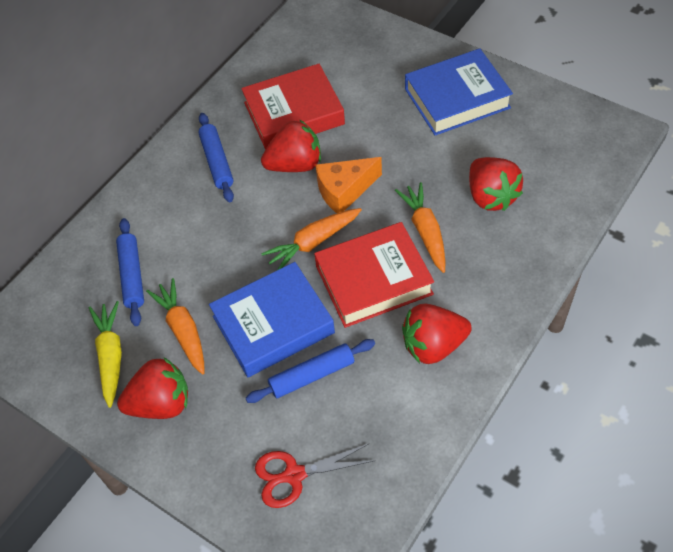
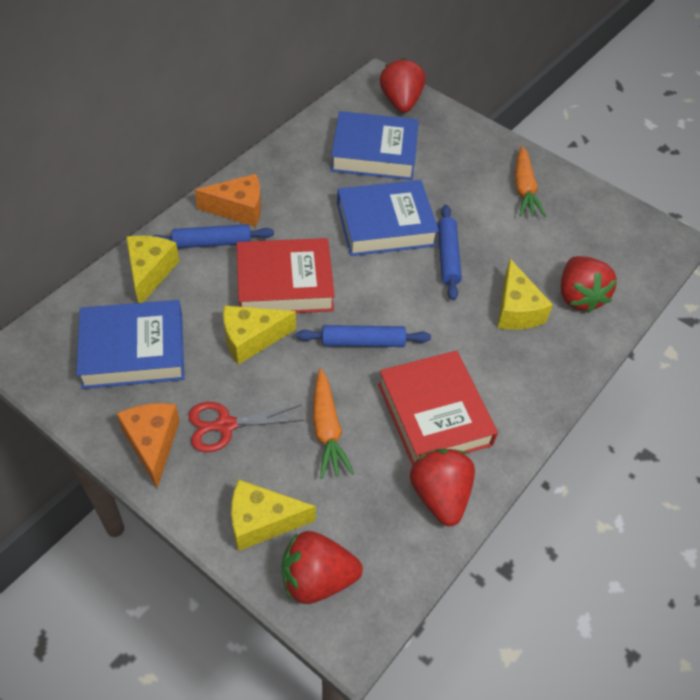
blue book: [209,262,335,377] [405,48,513,135] = 2 -> [76,300,184,389] [331,111,419,180] [337,180,439,256] = 3
orange carrot: [146,278,205,375] [261,208,362,270] [395,182,446,273] = 3 -> [313,369,354,479] [515,146,546,217] = 2
orange cheese: [315,157,382,213] = 1 -> [117,403,180,488] [195,174,261,227] = 2
yellow carrot: [89,301,122,408] = 1 -> none = 0
yellow cheese: none = 0 -> [126,236,179,303] [223,305,296,365] [231,479,316,551] [497,259,553,330] = 4

